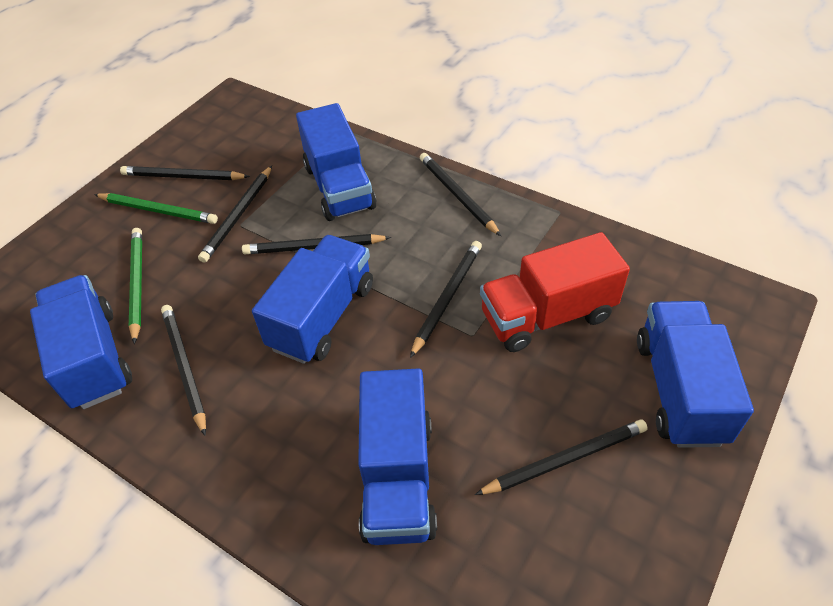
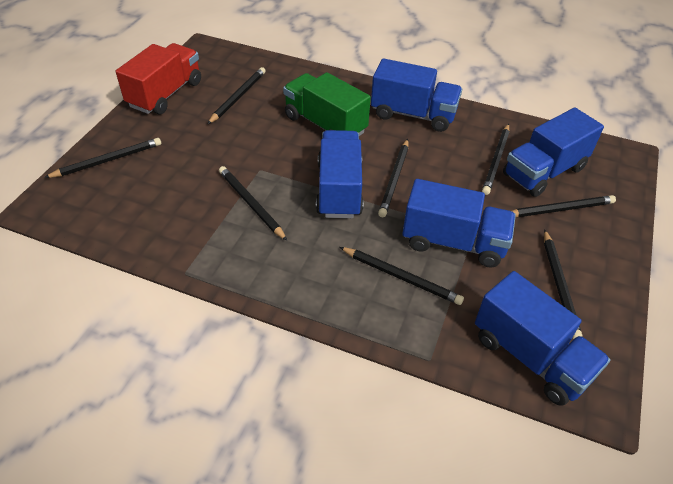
black pencil: [120,166,250,180] [161,305,206,436] [198,166,272,263] [242,234,391,254] [410,241,482,358] [420,153,501,236] [475,419,648,495] = 7 -> [44,138,161,178] [208,67,266,124] [219,166,287,241] [340,247,464,305] [378,139,408,217] [482,124,510,195] [512,195,616,217] [544,229,582,339] = 8
green pencil: [94,193,218,224] [129,228,142,344] = 2 -> none = 0
green truck: none = 0 -> [283,72,371,136] = 1

